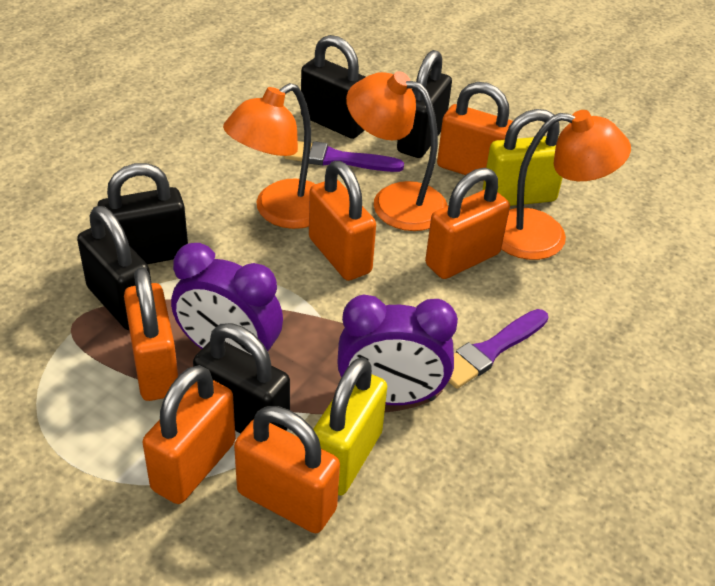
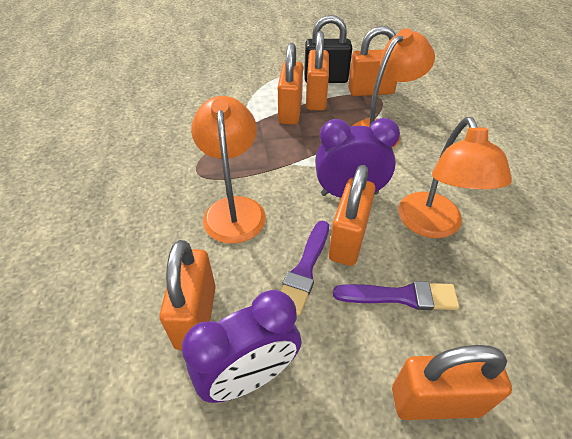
black padlock: [77,206,151,330] [97,163,188,264] [193,323,290,434] [301,35,365,139] [397,50,452,158] = 5 -> [304,15,352,83] = 1
yellow padlock: [313,357,387,496] [483,109,563,206] = 2 -> none = 0

